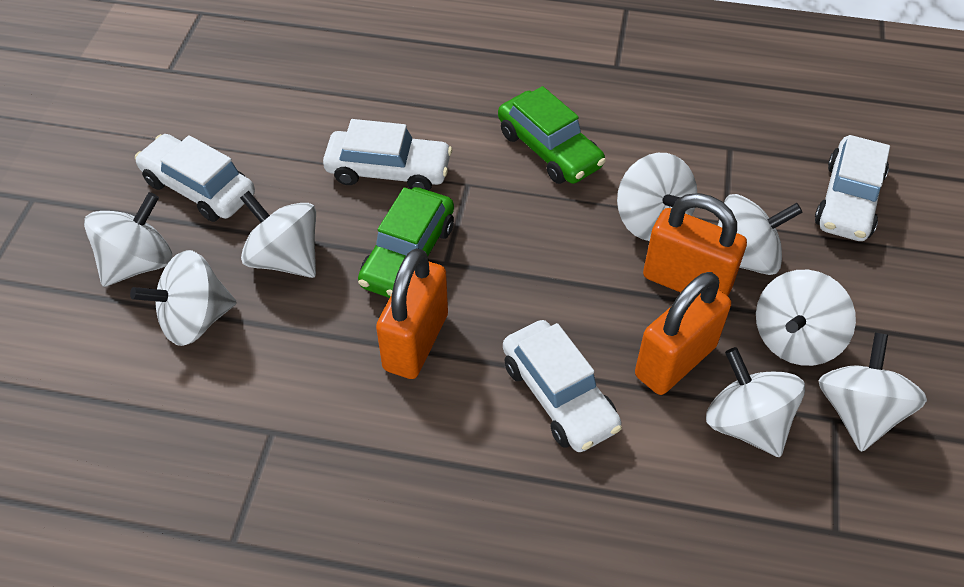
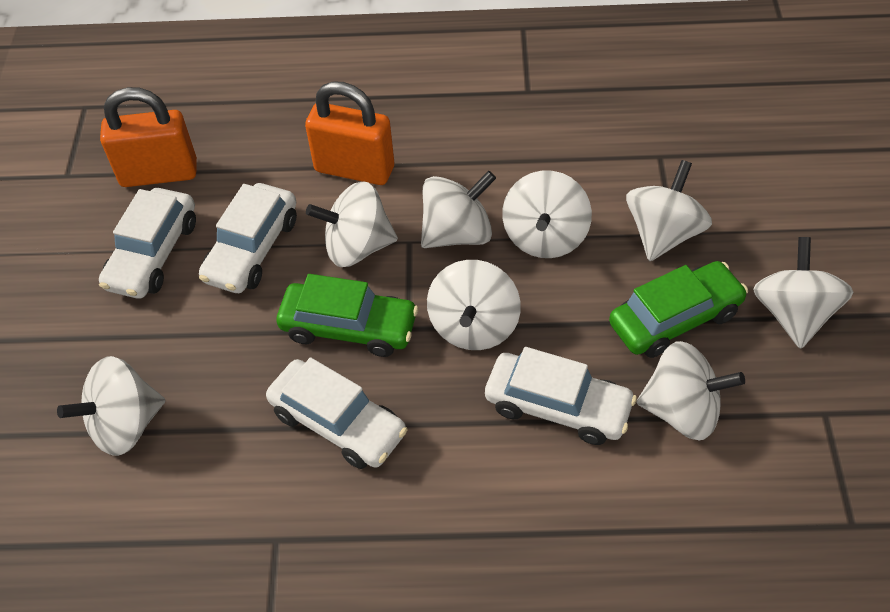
orange padlock: [376,248,448,379] [635,272,731,395] [643,193,747,296] = 3 -> [100,87,197,187] [305,81,394,185] = 2

